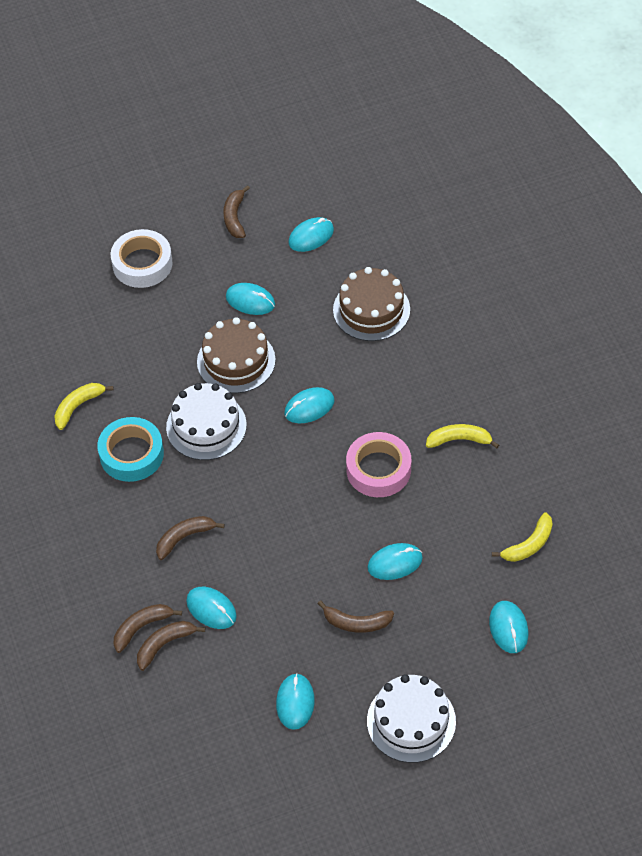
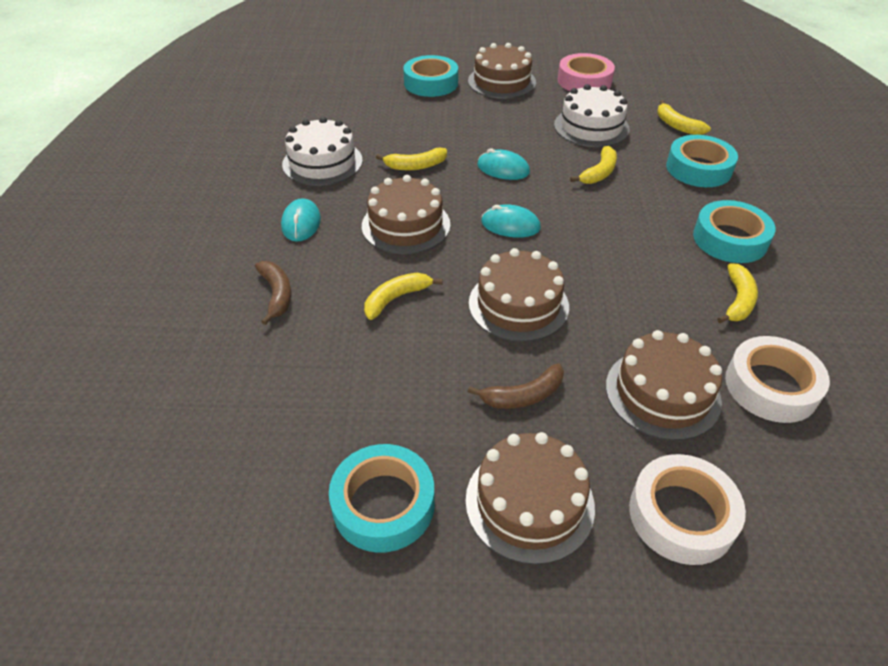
brown banana: [114,604,182,653] [137,621,205,671] [156,516,225,560] [223,185,250,238] [318,600,394,633] = 5 -> [255,261,292,325] [468,363,564,409] = 2
brown cake: [197,317,276,393] [333,267,410,341] = 2 -> [362,175,450,254] [466,432,595,565] [468,43,536,99] [469,248,569,342] [606,330,722,440] = 5
turquoise mouse: [186,587,237,629] [226,283,275,315] [276,673,315,730] [284,387,335,423] [288,217,334,252] [367,543,423,580] [489,601,528,653] = 7 -> [281,198,321,241] [477,148,530,180] [481,205,541,238] = 3
turquoise tape: [97,417,164,482] = 1 -> [329,444,435,553] [403,55,458,97] [666,135,738,187] [693,200,776,263] = 4
white tape: [111,229,173,288] = 1 -> [629,454,746,565] [725,336,830,423] = 2
yellow banana: [54,383,114,430] [426,424,499,448] [492,512,553,562] = 3 -> [364,273,443,320] [376,147,447,170] [570,146,617,184] [657,100,711,135] [717,263,758,323] = 5

